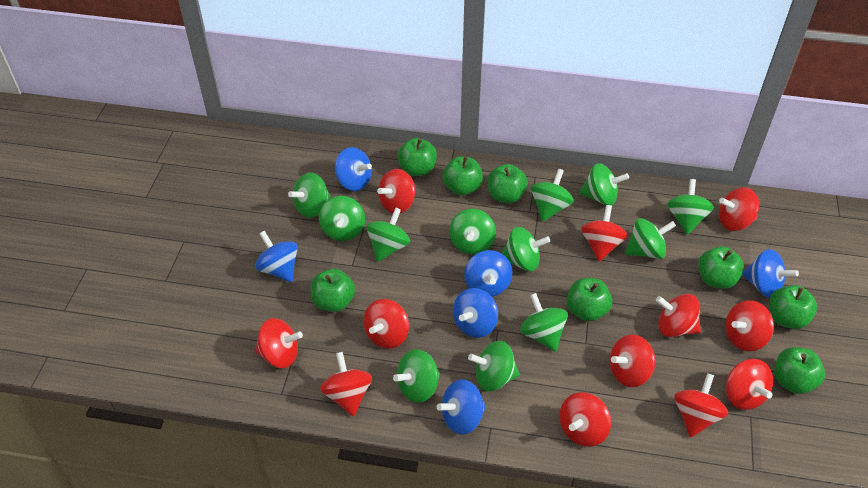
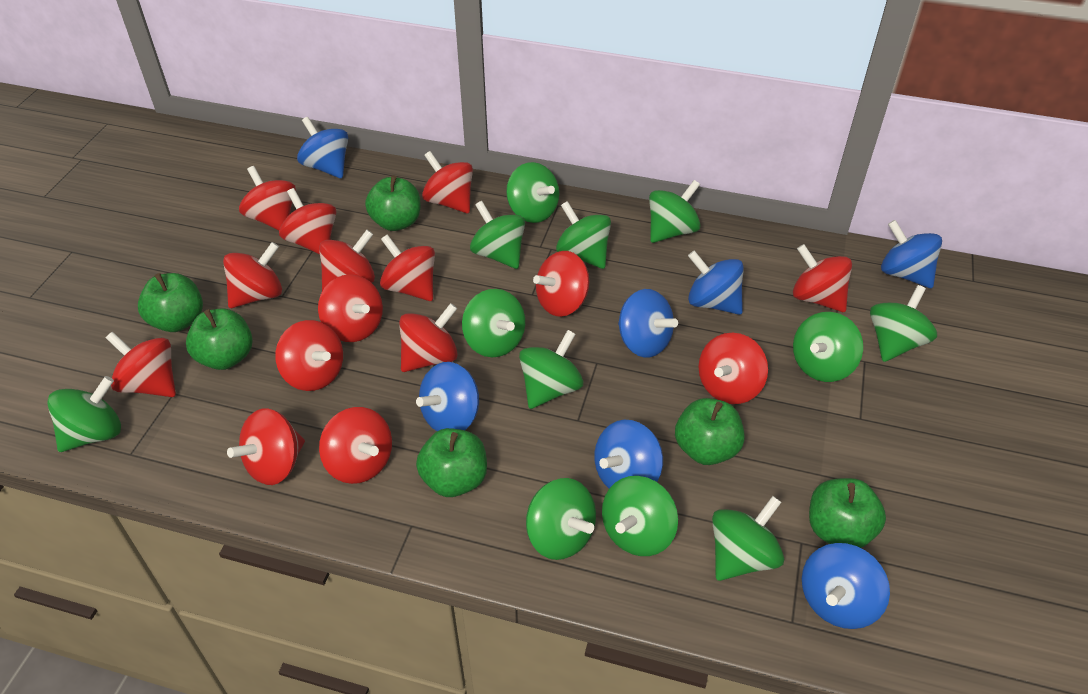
blue spinning top: [255,231,298,282] [335,147,372,191] [437,379,486,435] [453,288,498,338] [464,250,512,297] [742,249,799,298] = 6 -> [297,117,348,178] [416,362,479,431] [594,420,663,488] [618,289,678,358] [688,250,744,315] [802,543,890,629] [881,220,942,288] = 7
green apple: [311,269,355,312] [397,138,437,176] [443,156,483,195] [487,164,528,203] [567,278,612,321] [698,246,744,289] [769,285,817,329] [774,347,825,394] = 8 -> [138,273,203,332] [186,308,253,370] [365,175,420,231] [416,428,487,497] [675,398,745,465] [809,478,886,548] = 6
red spinning top: [255,318,303,368] [320,352,372,416] [364,299,409,349] [377,169,415,213] [560,392,611,447] [581,205,628,261] [610,334,655,387] [656,294,701,337] [674,373,728,438] [719,188,759,231] [725,300,774,351] [726,359,773,410] = 12 -> [106,332,176,397] [223,242,282,308] [227,408,305,485] [239,166,296,230] [275,320,343,391] [279,188,336,255] [318,274,383,342] [319,230,375,291] [319,407,392,484] [380,234,435,301] [399,303,458,372] [422,151,473,213] [533,251,589,317] [698,333,768,404] [793,244,852,312] = 15

